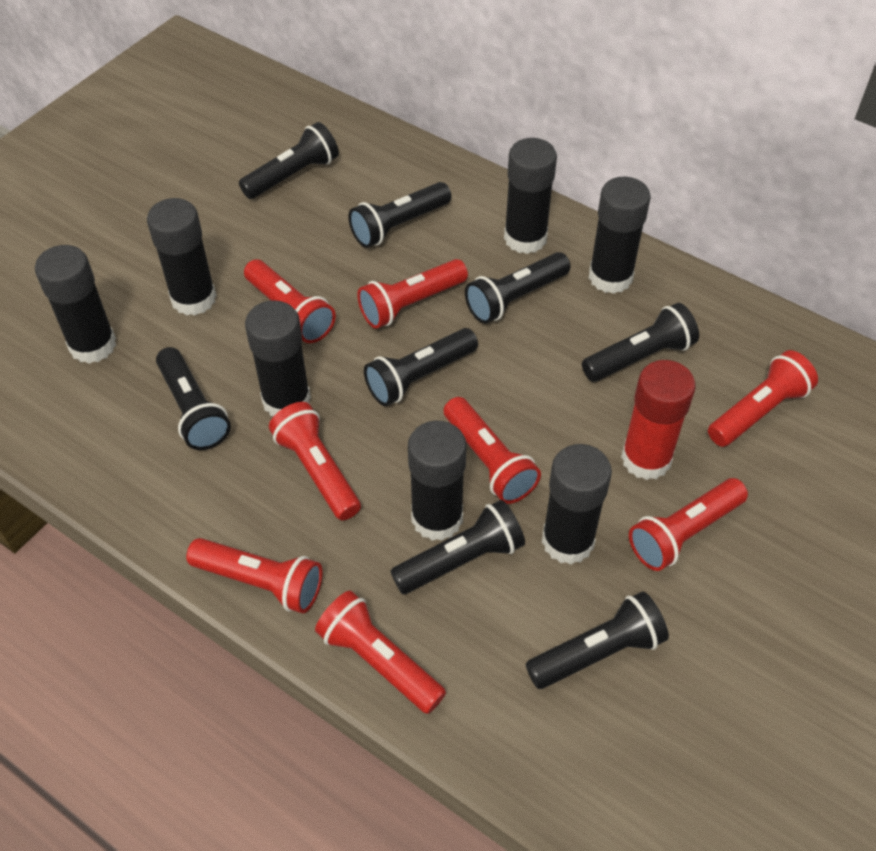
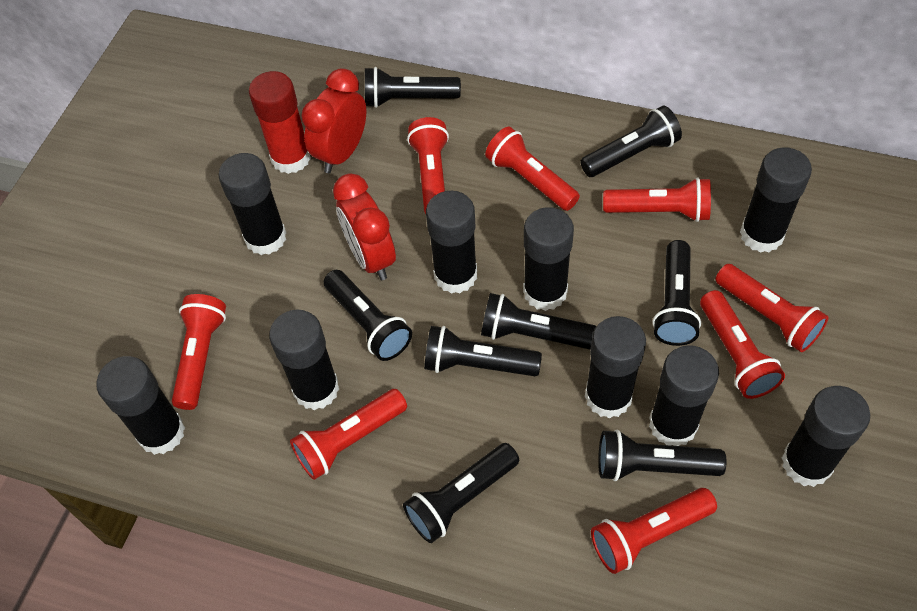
black glue stick: [35,245,116,364] [147,198,217,316] [245,300,311,416] [408,420,467,541] [504,138,557,254] [542,444,612,564] [589,177,651,294] = 7 -> [96,356,185,455] [218,153,286,255] [269,310,339,410] [426,191,477,294] [523,207,574,311] [585,316,646,418] [649,345,719,446] [740,147,812,253] [782,386,870,487] = 9
red clock: none = 0 -> [301,68,366,173] [333,173,396,280] = 2

